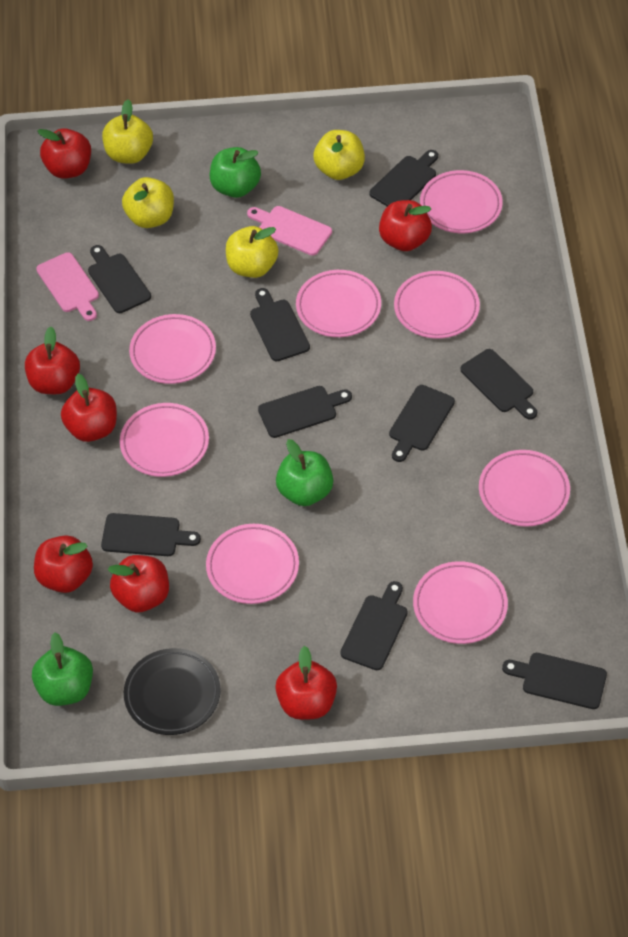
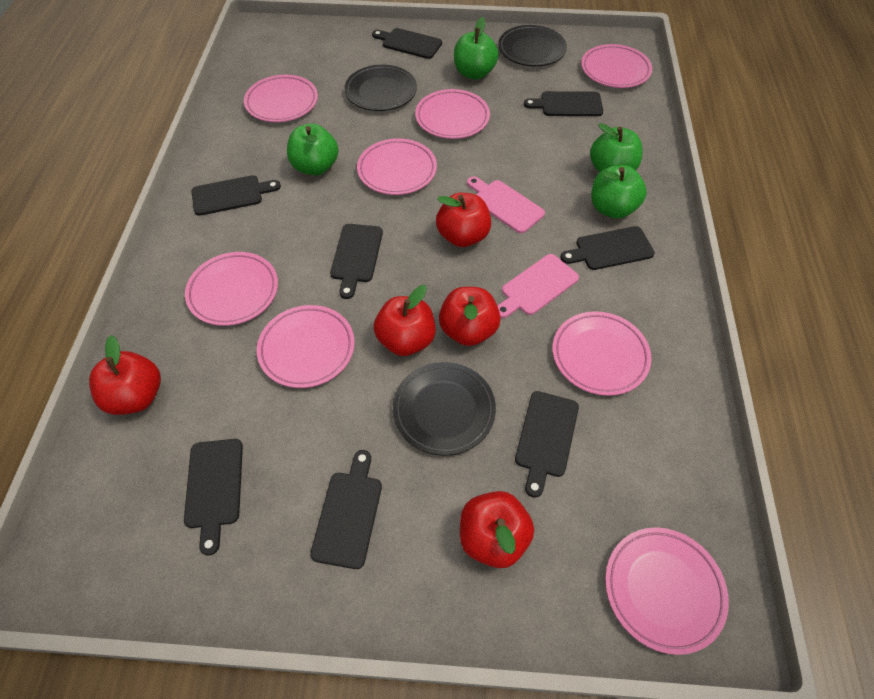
black cutting board: [88,245,151,313] [101,513,201,556] [250,288,310,361] [258,386,352,438] [340,581,408,670] [369,150,438,206] [389,385,455,462] [461,349,537,420] [502,653,607,709] = 9 -> [184,439,243,556] [192,175,281,216] [310,450,382,569] [330,224,383,299] [372,28,442,59] [515,391,579,498] [524,91,603,116] [560,226,655,270] = 8
black plate: [124,648,221,735] = 1 -> [344,65,417,111] [393,362,496,456] [498,25,567,66] = 3
green apple: [32,632,93,706] [210,147,261,198] [276,439,333,506] = 3 -> [287,124,338,175] [454,17,499,80] [590,123,643,173] [591,165,647,219] = 4
red apple: [25,327,80,394] [34,535,93,593] [37,128,91,179] [61,374,117,442] [108,555,169,613] [275,646,337,720] [379,200,432,251] = 7 -> [89,335,161,415] [374,285,436,356] [436,193,491,247] [439,287,501,346] [460,491,534,568] = 5
yellow apple: [102,99,153,164] [122,177,174,228] [226,226,278,278] [314,130,365,180] = 4 -> none = 0

